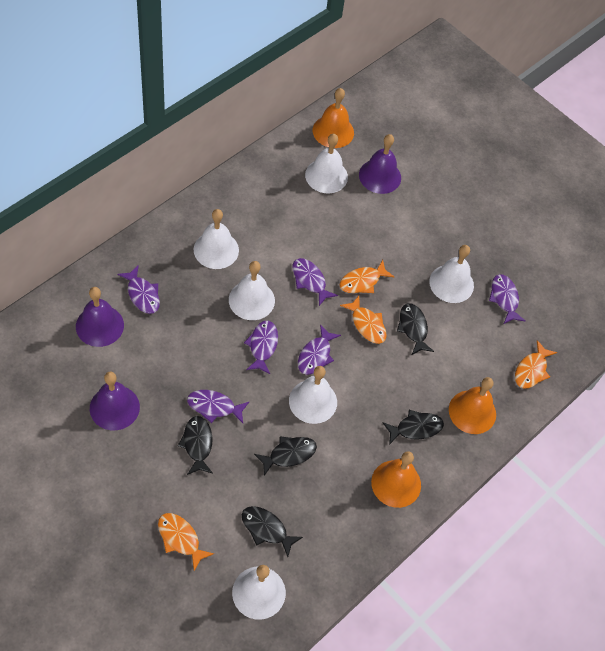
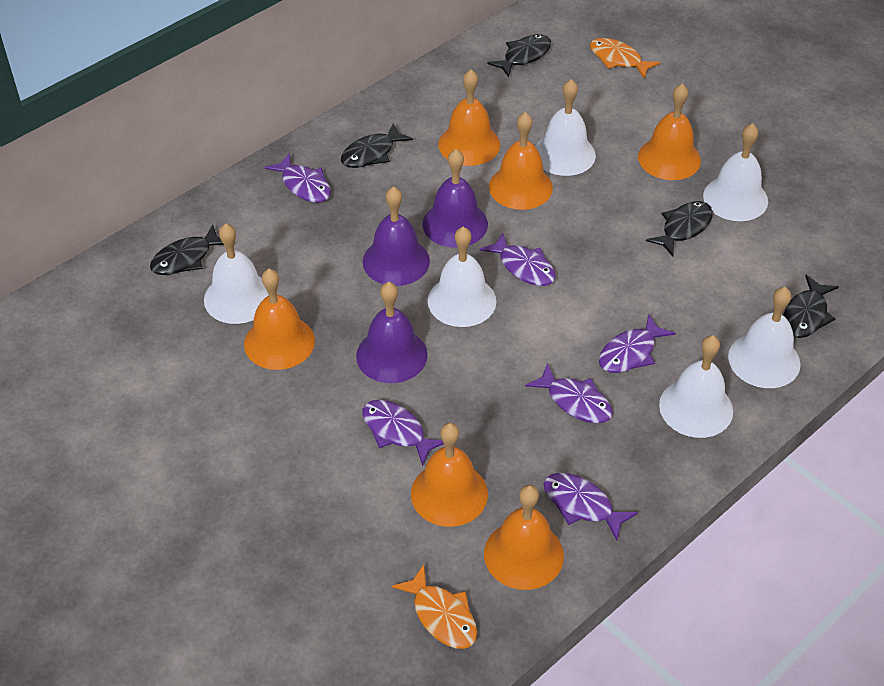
orange bell: [313,88,354,148] [371,451,421,508] [449,377,496,434] = 3 -> [244,269,315,370] [411,423,488,527] [438,69,500,166] [484,485,564,590] [489,112,553,210] [638,83,701,180] = 6
orange fish: [158,513,214,571] [340,260,394,293] [340,296,387,344] [515,340,557,388] = 4 -> [392,565,477,649] [590,38,660,78] = 2

